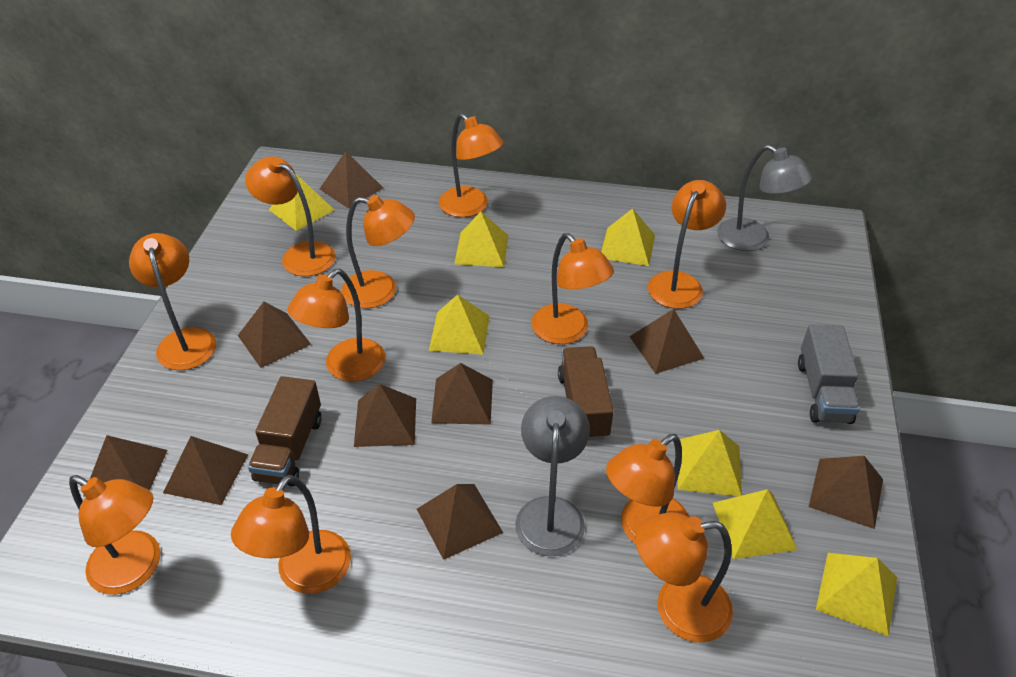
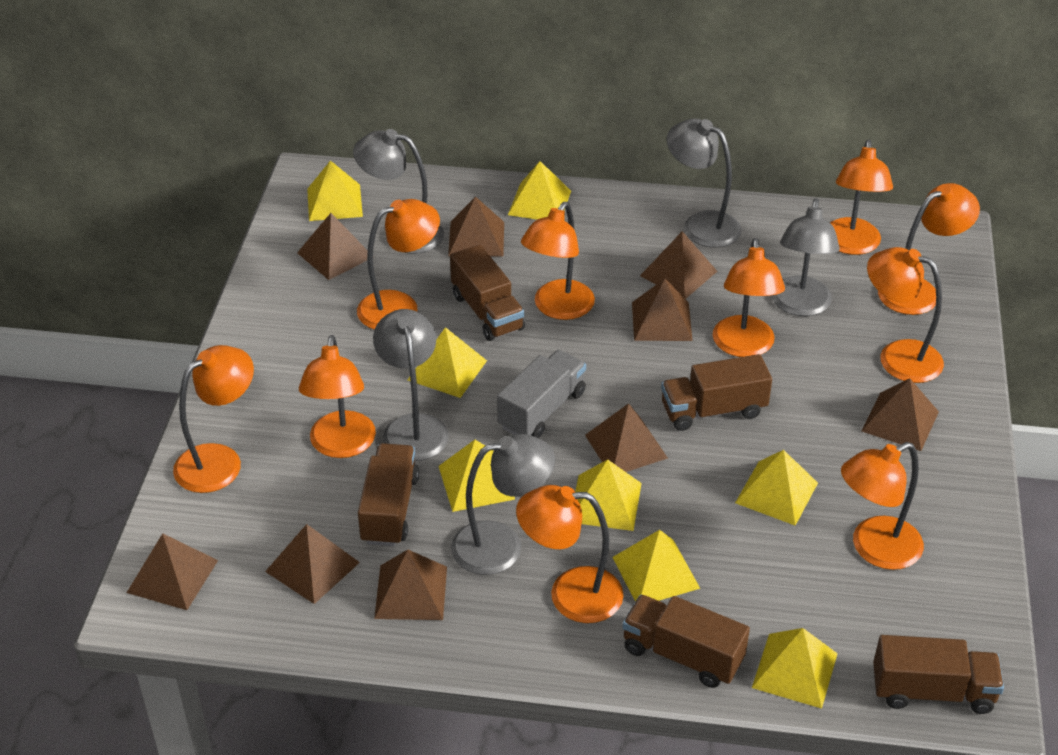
brown truck: [248,376,321,487] [558,346,614,440] = 2 -> [358,443,419,546] [450,245,525,341] [622,595,750,688] [661,354,772,431] [873,635,1004,714] = 5
grey lamp: [515,396,590,556] [717,145,813,251] = 2 -> [353,129,444,254] [373,309,449,461] [451,434,555,575] [667,118,741,248] [772,199,840,316] = 5
orange lamp: [69,475,161,595] [129,233,216,370] [231,475,351,594] [245,157,335,276] [287,269,385,382] [341,195,415,308] [439,113,504,217] [531,233,614,344] [606,434,690,544] [635,512,733,643] [648,180,726,309] = 11 -> [173,345,254,493] [299,335,376,458] [357,199,440,330] [516,485,624,623] [521,202,595,320] [713,238,785,357] [830,140,893,255] [841,442,924,570] [867,247,944,383] [878,183,980,315] = 10
yellow pyramid: [269,173,334,231] [429,294,490,355] [454,212,509,267] [601,208,655,266] [678,430,742,496] [713,489,797,559] [816,553,897,636] = 7 -> [307,160,363,221] [408,327,487,398] [439,440,515,512] [508,161,571,220] [575,459,642,531] [612,530,700,602] [735,450,818,526] [752,628,838,709] = 8

